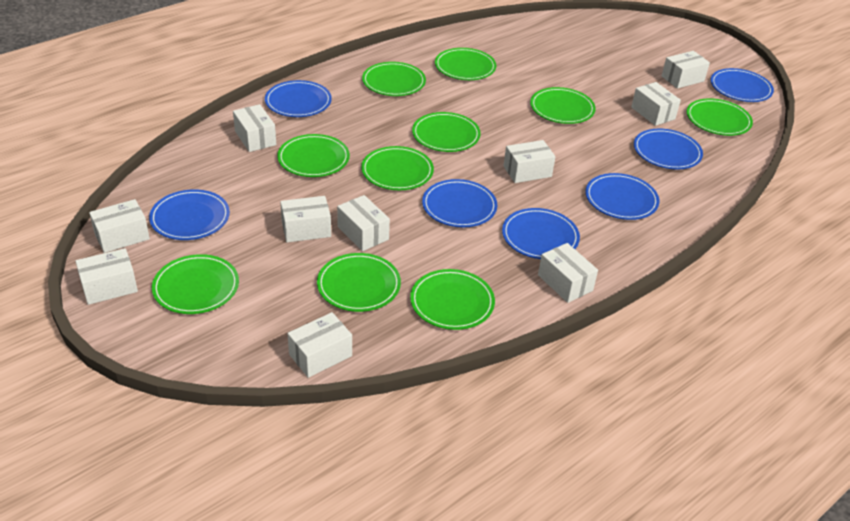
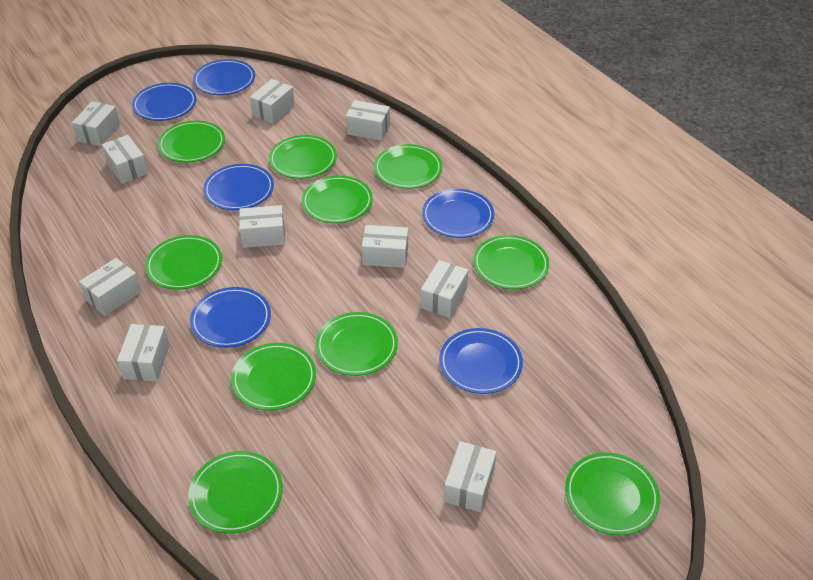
blue plate: [149,189,230,240] [265,80,332,117] [422,179,497,227] [502,208,580,259] [585,173,659,220] [634,129,703,169] [710,68,774,102] = 7 -> [132,83,197,121] [190,287,271,348] [193,59,255,95] [203,164,274,210] [422,189,494,238] [439,328,523,394] = 6

